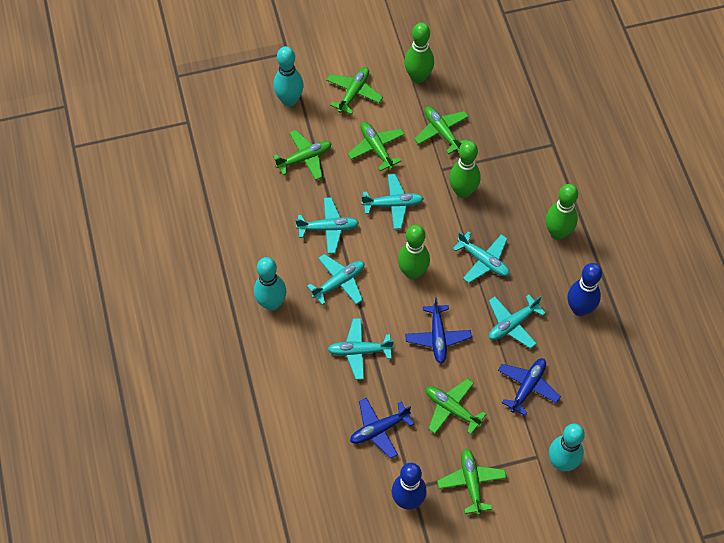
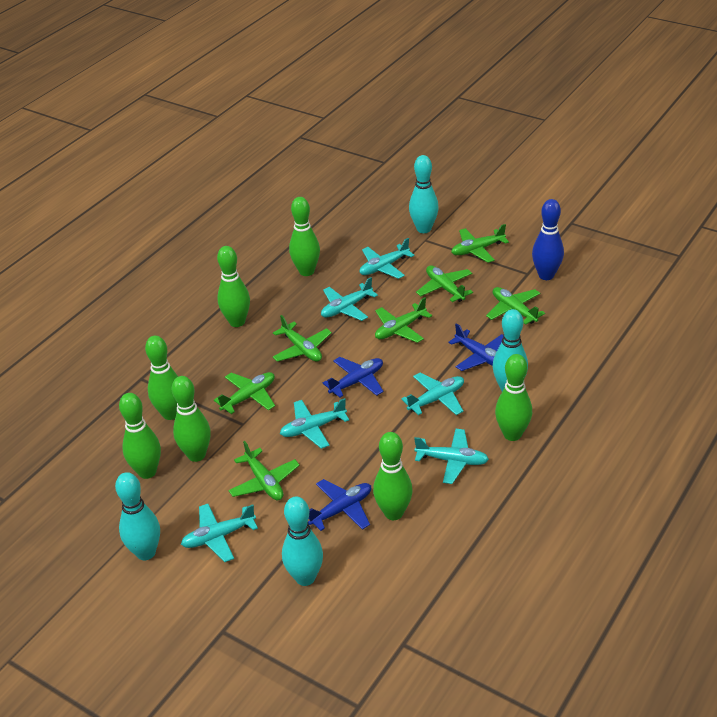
blue bowling pin: [392,463,427,510] [567,263,602,316] = 2 -> [532,199,564,280] = 1
green bowling pin: [398,225,430,279] [404,22,434,83] [449,141,480,198] [546,184,578,240] = 4 -> [119,393,161,479] [145,336,178,420] [172,376,211,462] [217,246,250,327] [289,197,320,276] [373,432,413,520] [495,354,532,441] = 7
green plane: [273,130,332,180] [326,67,383,115] [348,122,405,171] [414,106,469,154] [426,378,486,434] [437,448,507,515] = 6 -> [214,372,275,414] [228,441,300,500] [273,315,332,362] [375,297,432,343] [416,265,473,302] [451,224,509,263] [486,287,545,325] = 7
turquoise bowling pin: [254,257,286,311] [273,46,304,106] [549,423,585,471] = 3 -> [115,472,160,560] [282,496,323,586] [409,155,439,233] [493,309,528,391] = 4

